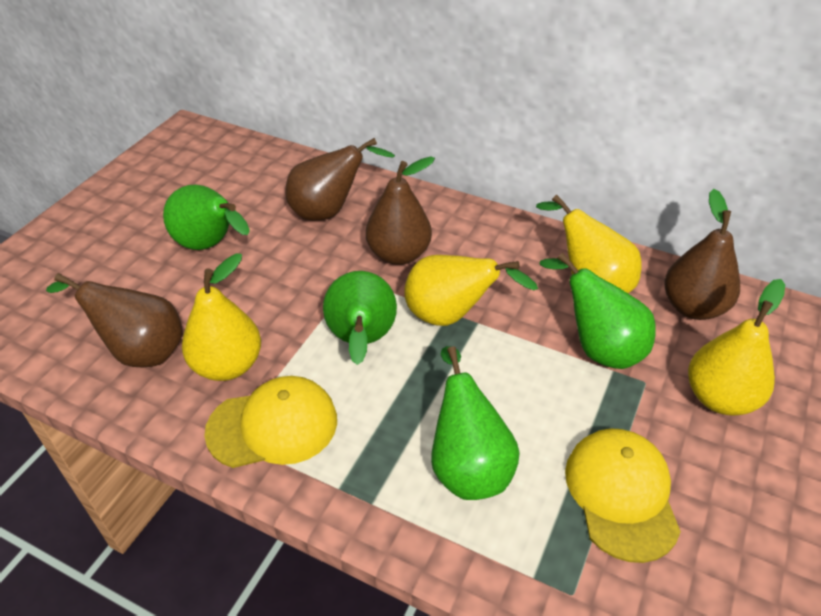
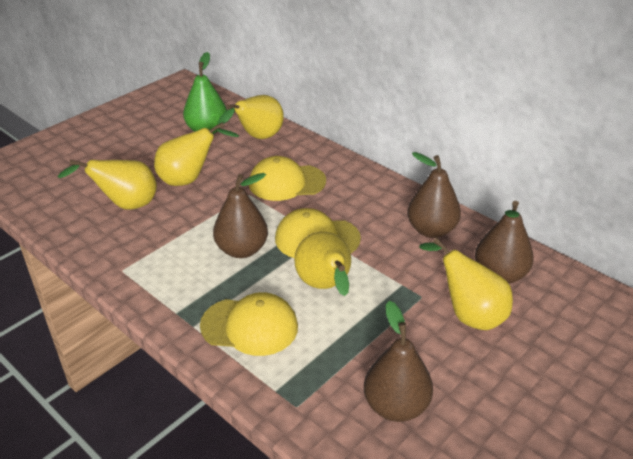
green pear: [163,185,250,250] [323,271,397,365] [431,346,519,500] [540,253,656,369] = 4 -> [183,52,227,134] = 1
yellow cap: [205,376,337,468] [565,428,681,563] = 2 -> [200,292,298,356] [249,156,326,201] [275,208,361,258] = 3
yellow pear: [182,254,261,381] [404,255,538,326] [536,195,641,293] [688,279,785,416] = 4 -> [57,160,157,210] [154,122,239,186] [218,95,284,139] [294,232,351,296] [419,237,513,330] = 5

